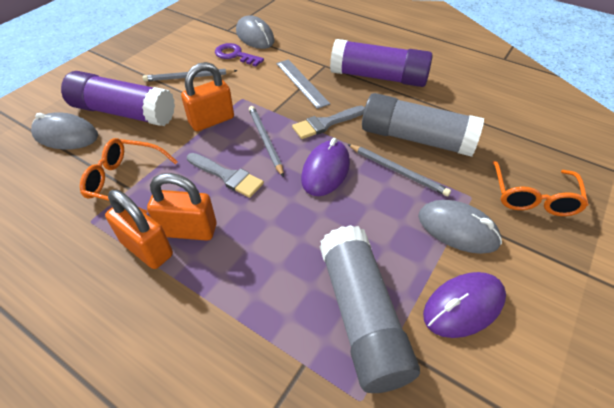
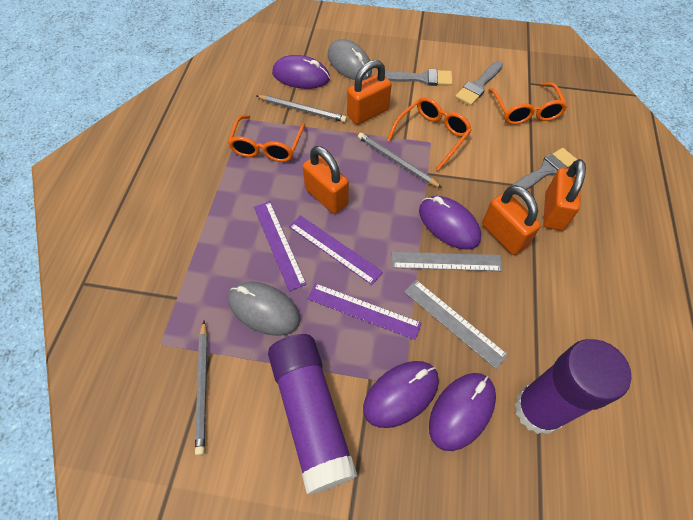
grey brush: [187,153,264,198] [292,106,365,139] = 2 -> [385,69,453,86] [455,61,503,106] [512,148,577,190] = 3
grey glue stick: [319,225,420,393] [362,93,484,157] = 2 -> none = 0
grey mouse: [31,112,98,150] [236,15,275,49] [418,200,502,254] = 3 -> [229,281,300,336] [328,39,372,80] = 2
grey ruler: [276,59,330,109] = 1 -> [392,252,502,271] [404,280,508,369] = 2
orange glasses: [80,138,178,214] [492,161,588,216] = 2 -> [228,115,305,162] [387,97,472,171] [488,82,567,125] = 3
orange padlock: [105,190,173,269] [147,173,217,241] [181,62,234,131] = 3 -> [303,146,349,214] [347,60,392,125] [482,185,541,255] [543,159,586,231] = 4
purple key: [215,43,264,66] = 1 -> none = 0
purple mouse: [301,138,350,196] [423,272,506,338] = 2 -> [272,55,330,89] [363,361,439,428] [419,196,481,250] [429,373,496,451] = 4
purple ruler: none = 0 -> [254,201,307,291] [289,215,383,285] [307,283,422,340] = 3

